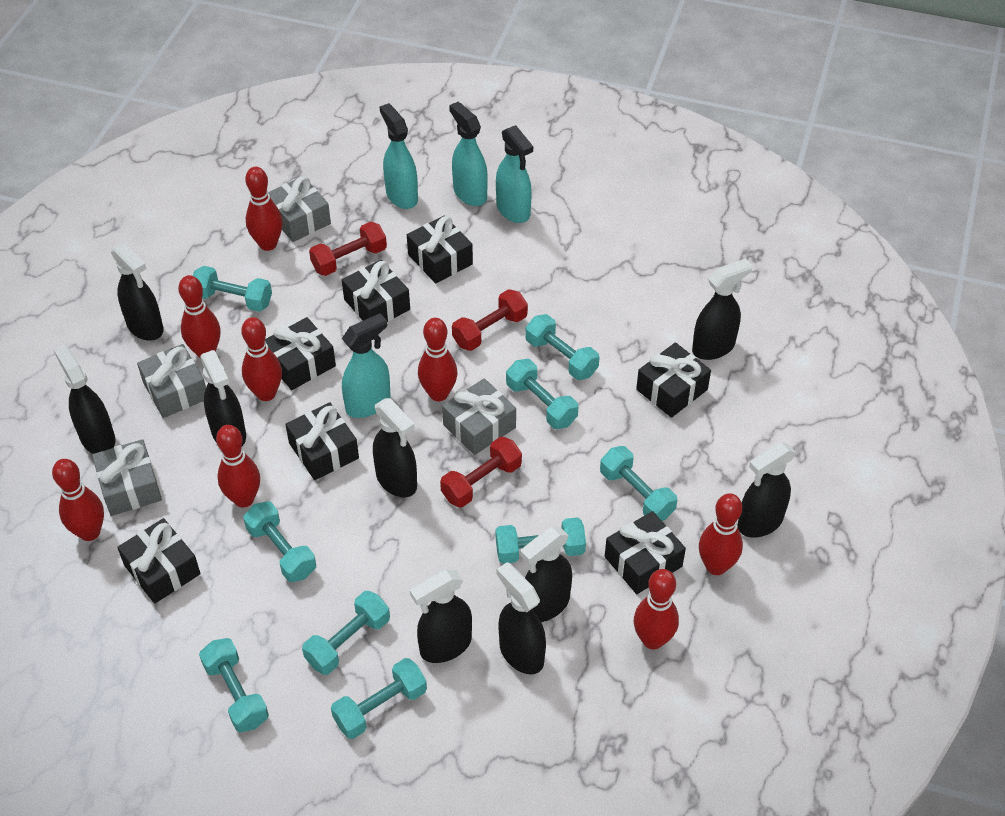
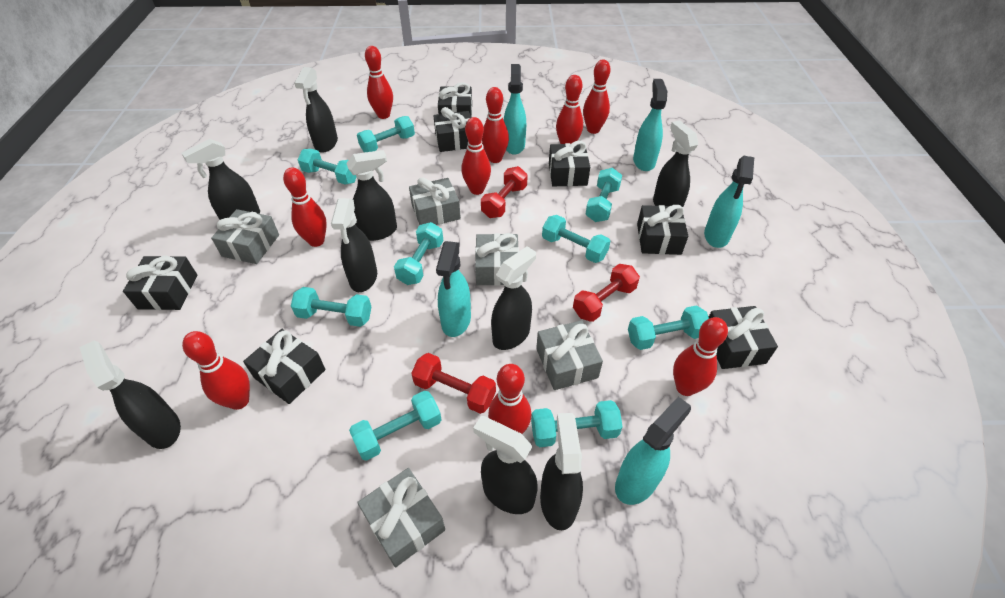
grey gift: [92,439,162,516] [137,344,206,418] [268,176,331,242] [442,378,516,455] = 4 -> [211,209,279,264] [357,468,445,567] [409,177,461,225] [475,233,519,286] [536,320,603,390] = 5
red bowling pin: [52,459,104,541] [178,275,221,358] [216,425,260,508] [241,317,282,401] [245,167,283,251] [418,318,458,401] [634,569,679,650] [699,493,743,575] = 8 -> [182,331,250,410] [283,167,327,247] [365,46,393,119] [461,117,491,195] [482,87,509,163] [488,364,531,434] [556,75,583,144] [583,59,610,134] [673,317,728,396] = 9
turquoise spray bottle: [342,313,391,418] [380,103,418,209] [449,102,488,206] [496,125,533,223] = 4 -> [436,241,471,337] [504,64,526,155] [615,397,691,505] [633,79,667,171] [704,156,754,248] = 5

